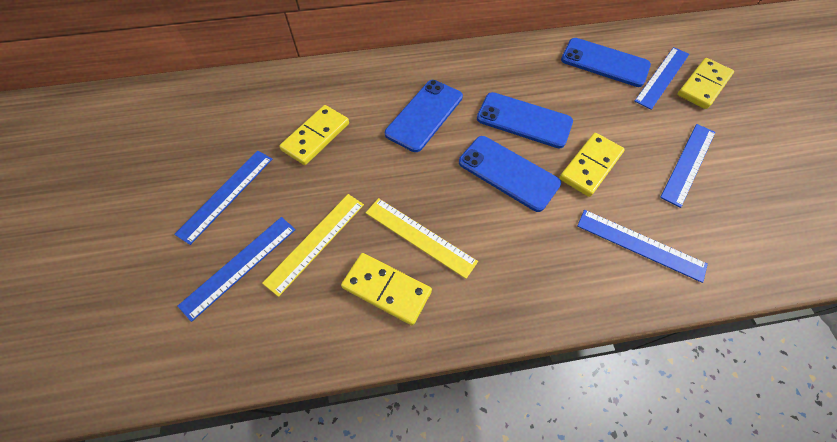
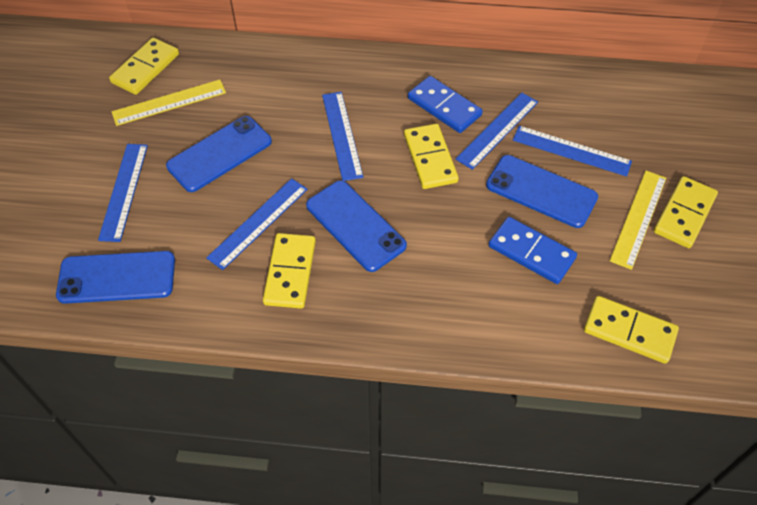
blue domino: none = 0 -> [408,76,483,133] [489,217,577,284] = 2
yellow domino: [280,105,349,165] [341,253,432,325] [559,133,625,197] [677,58,734,109] = 4 -> [109,38,179,95] [263,233,316,309] [404,124,459,189] [584,296,679,364] [654,176,718,248] = 5

